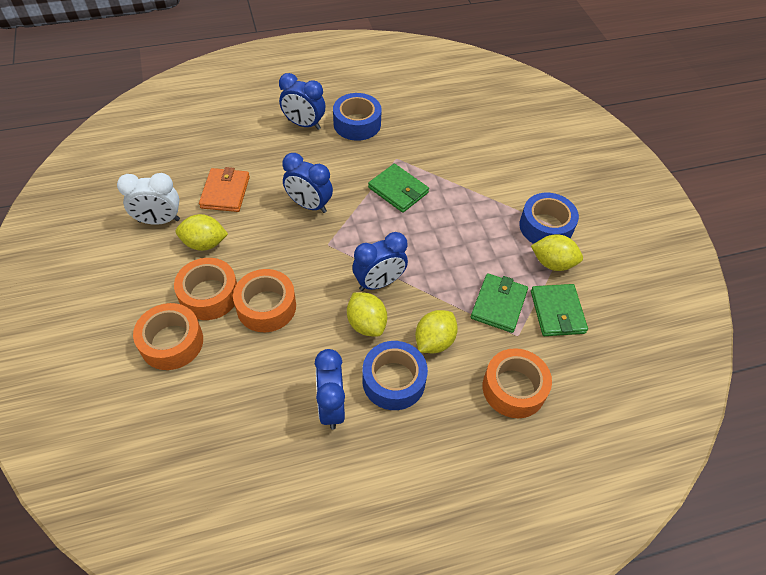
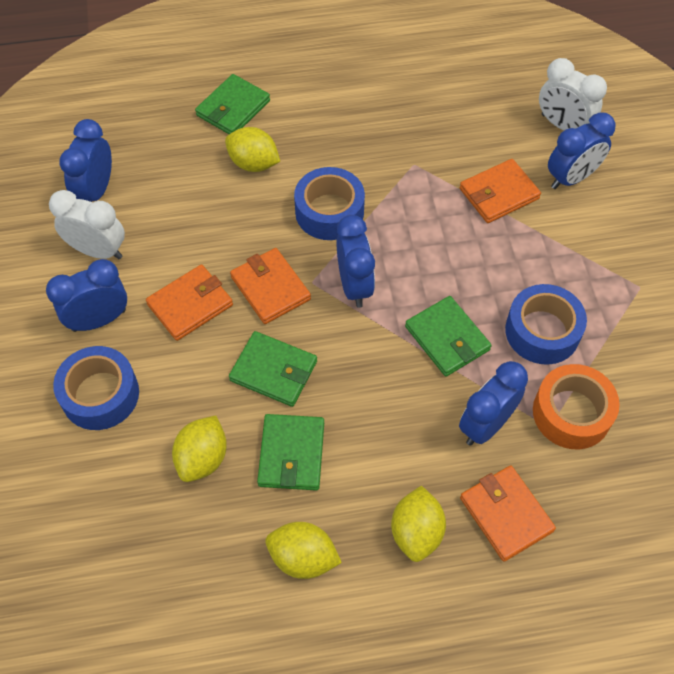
blue clock: [279,73,325,130] [282,153,333,213] [315,349,345,430] [352,232,408,291] = 4 -> [46,259,127,332] [59,119,112,202] [336,215,375,308] [459,361,528,446] [548,112,616,189] = 5
green wallet: [368,164,429,213] [471,273,528,333] [531,284,588,336] = 3 -> [195,74,270,134] [229,331,317,407] [257,414,324,491] [405,296,492,377] = 4
orange tape: [133,303,203,370] [174,258,237,320] [233,269,296,332] [483,348,552,418] = 4 -> [533,364,620,449] = 1
orange wallet: [199,167,250,212] = 1 -> [146,265,233,341] [230,248,311,324] [460,159,541,223] [460,465,556,562] = 4
white clock: [117,173,180,225] = 1 -> [49,190,125,259] [539,58,607,130] = 2

